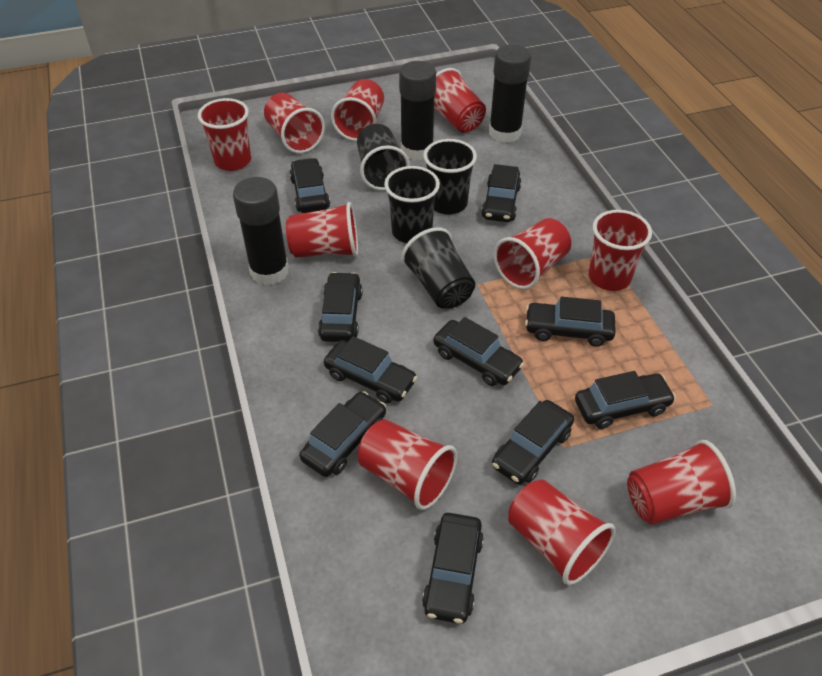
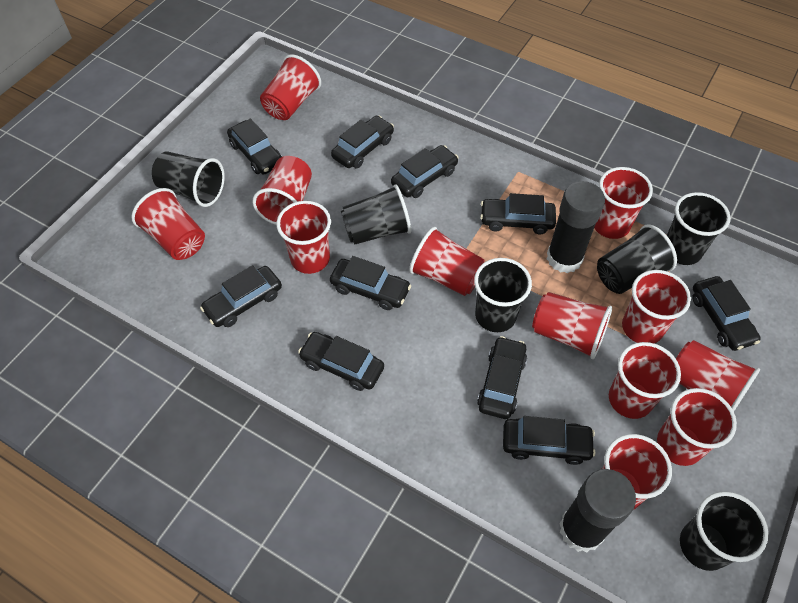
black cup: [357,124,410,191] [384,166,440,243] [401,227,475,309] [423,139,477,215] = 4 -> [152,151,225,207] [341,184,411,245] [474,258,532,332] [597,224,677,294] [667,192,730,265] [680,491,768,571] = 6
black glue stick: [233,177,289,285] [399,61,436,160] [489,44,531,143] = 3 -> [547,181,605,273] [559,469,636,553] = 2
red cup: [198,98,251,171] [264,93,325,154] [286,202,358,258] [331,79,384,141] [358,419,457,510] [434,68,486,133] [494,218,571,289] [508,479,616,585] [589,210,652,291] [627,440,736,525] = 10 -> [131,188,205,260] [252,156,312,225] [260,54,321,120] [276,201,331,274] [409,227,485,296] [532,292,612,359] [594,167,653,239] [602,434,672,510] [609,342,681,419] [622,270,691,343] [657,388,737,466] [676,340,760,411] = 12

